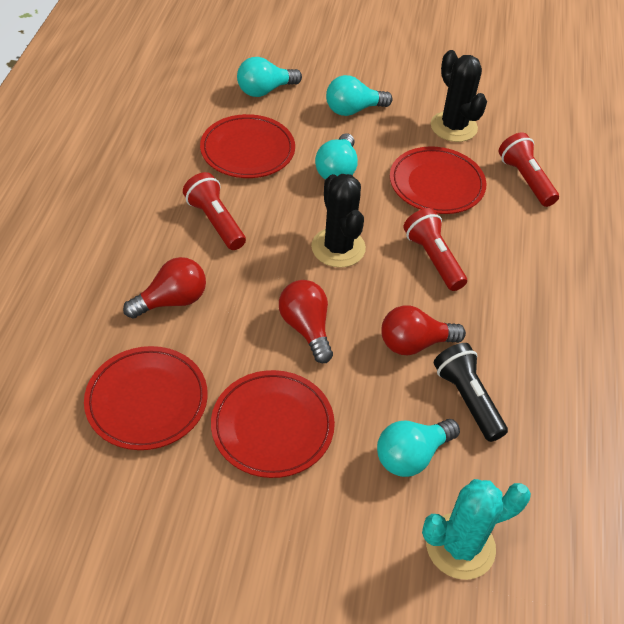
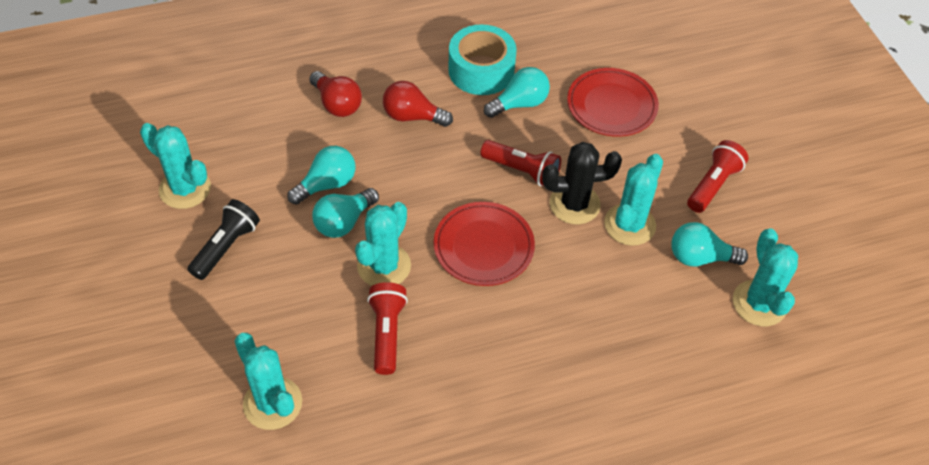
black cactus: [311,174,366,268] [431,50,487,142] = 2 -> [542,142,622,224] = 1
red light bulb: [123,257,206,318] [279,280,333,363] [381,305,466,355] = 3 -> [309,71,362,117] [383,81,453,127] = 2
red plate: [84,346,208,450] [200,114,295,178] [211,370,335,478] [390,146,486,214] = 4 -> [433,202,535,286] [567,68,659,137] = 2
turquoise cactus: [422,479,531,580] = 1 -> [140,123,211,209] [235,333,302,430] [355,202,411,286] [604,154,663,246] [733,228,798,326] = 5
turquoise tape: none = 0 -> [448,24,517,95] = 1

